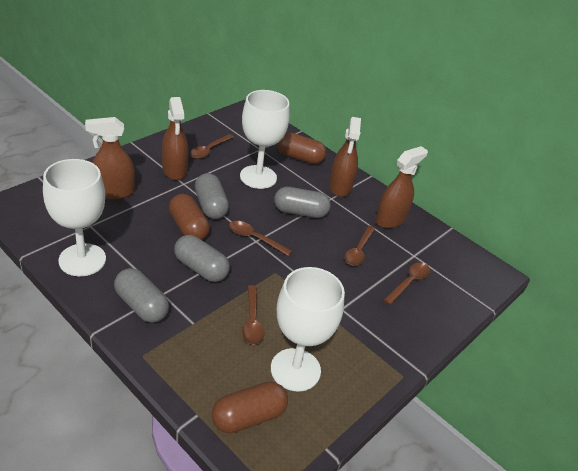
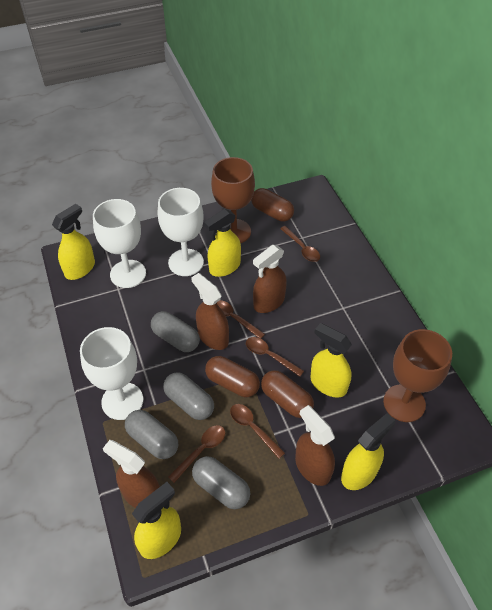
brown goblet: none = 0 -> [211,157,255,243] [383,329,452,422] = 2
yellow spray bottle: none = 0 -> [52,204,95,280] [132,482,181,559] [204,209,241,277] [310,323,352,398] [341,413,395,490] = 5

